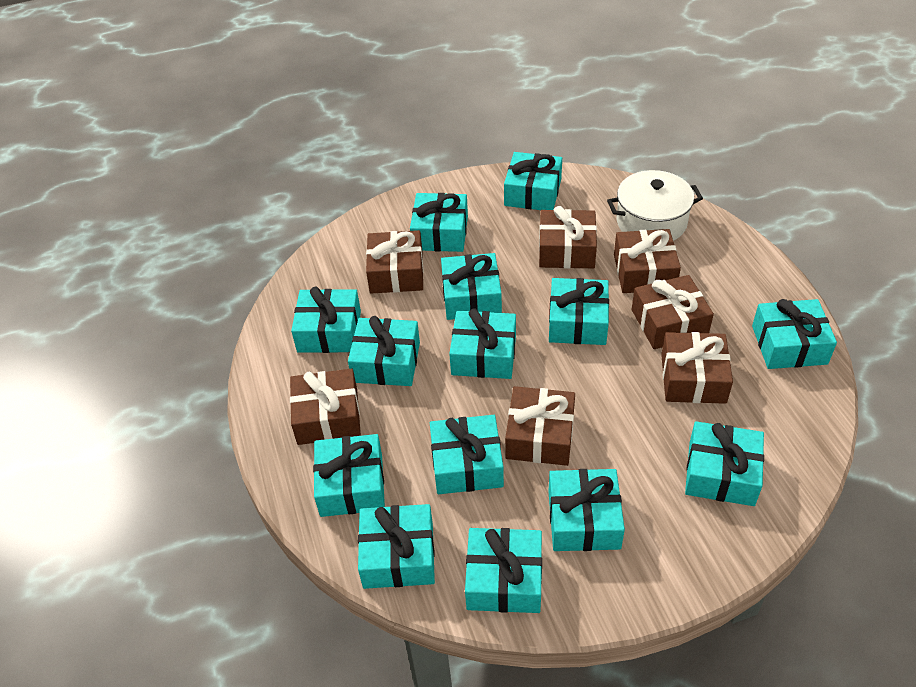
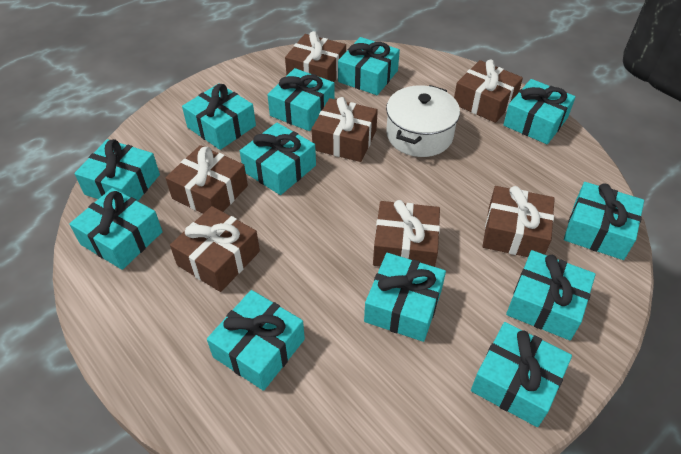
turquoise gift: [291,286,361,353] [313,434,385,517] [348,316,420,386] [358,504,435,589] [410,193,468,252] [430,415,504,494] [441,253,502,320] [449,308,516,379] [465,528,542,613] [504,152,562,210] [548,469,625,551] [549,278,609,345] [685,421,764,506] [752,299,837,369] = 14 -> [69,188,163,270] [74,139,160,201] [182,83,256,150] [207,290,305,391] [240,123,316,195] [267,68,335,131] [338,37,400,95] [364,253,446,342] [471,322,572,427] [503,79,576,144] [506,250,596,340] [564,182,644,260] = 12

